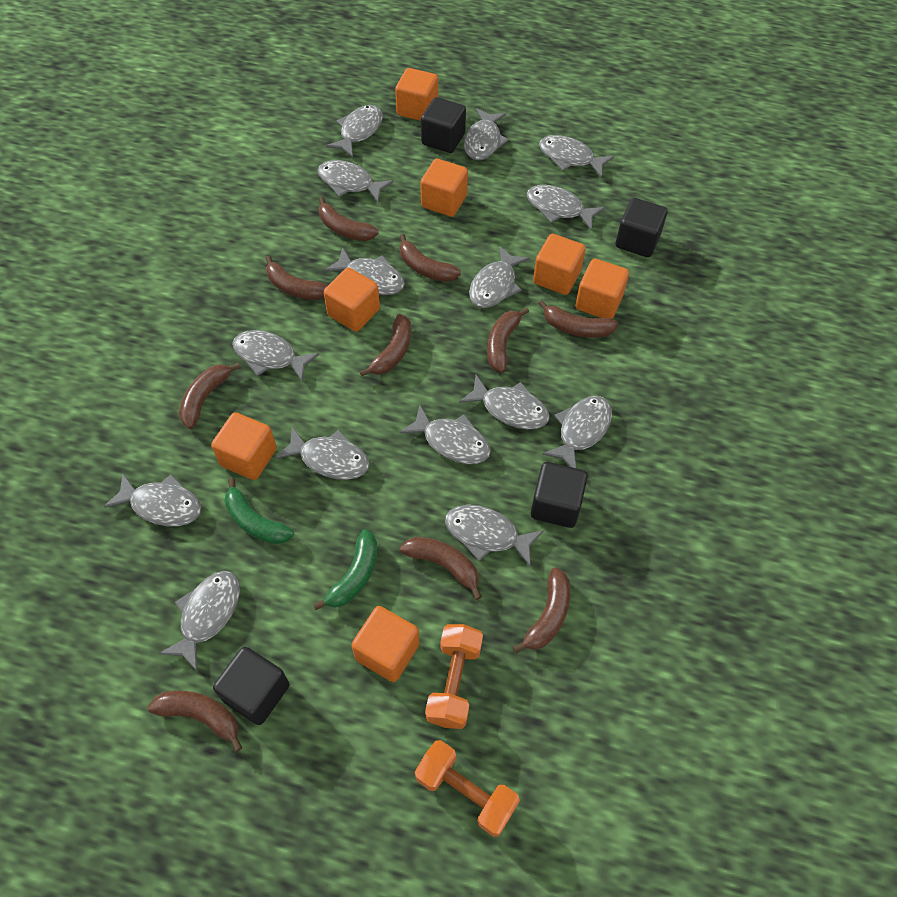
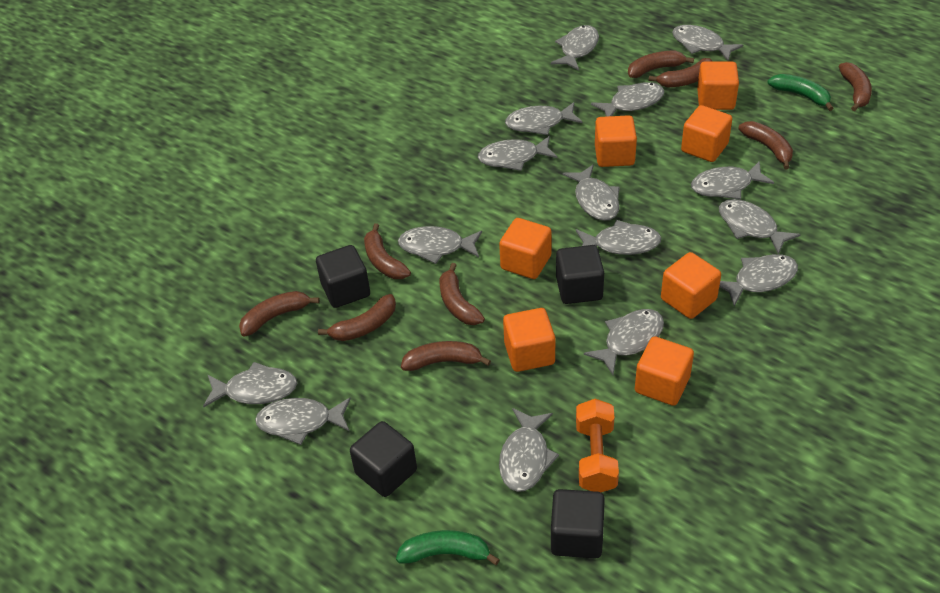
brown banana: [148,691,243,752] [179,363,240,429] [265,256,328,300] [319,197,379,241] [360,314,411,376] [399,234,461,282] [400,537,482,600] [487,307,529,373] [513,567,570,653] [538,300,618,338] = 10 -> [239,291,320,336] [318,294,396,341] [364,223,411,279] [401,341,491,371] [440,263,485,325] [628,51,694,78] [648,58,712,88] [738,121,793,170] [839,62,872,111] = 9
orange dumbbell: [415,740,520,837] [425,624,483,729] = 2 -> [576,399,619,492] = 1

